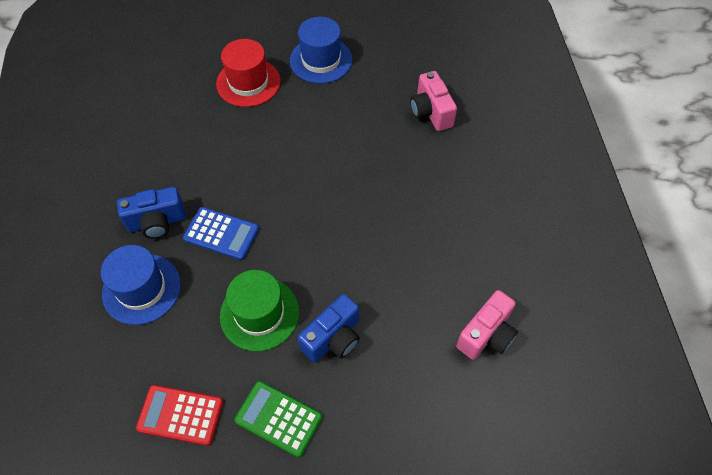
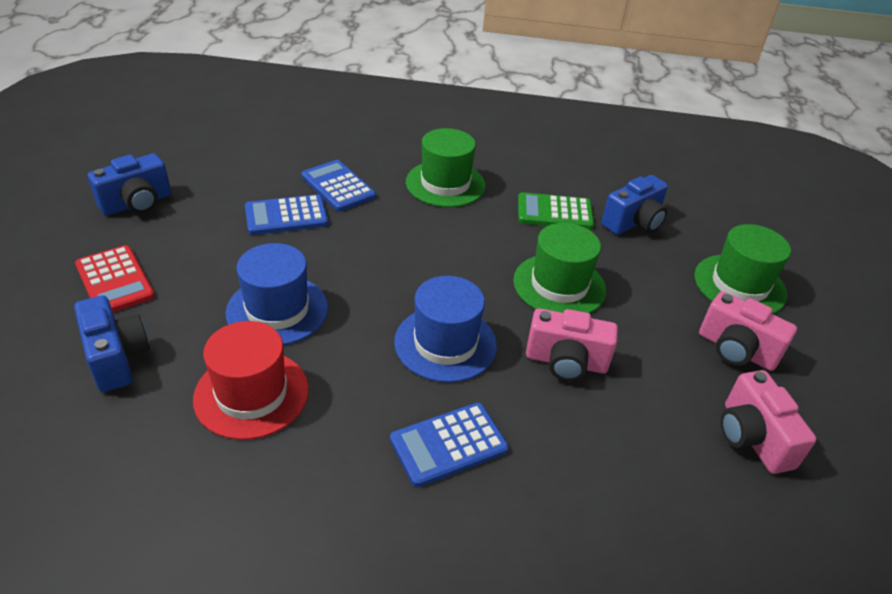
blue calculator: [183,207,259,260] = 1 -> [245,195,328,235] [301,160,376,211] [390,402,509,487] = 3
blue camera: [117,187,186,239] [298,294,360,362] = 2 -> [74,295,150,392] [88,153,171,216] [601,175,668,235] = 3
green hat: [220,270,299,351] = 1 -> [406,128,486,207] [513,223,606,314] [694,224,791,314] = 3
pink camera: [410,71,457,131] [456,290,518,360] = 2 -> [526,308,618,381] [699,291,797,371] [721,370,817,474] = 3

